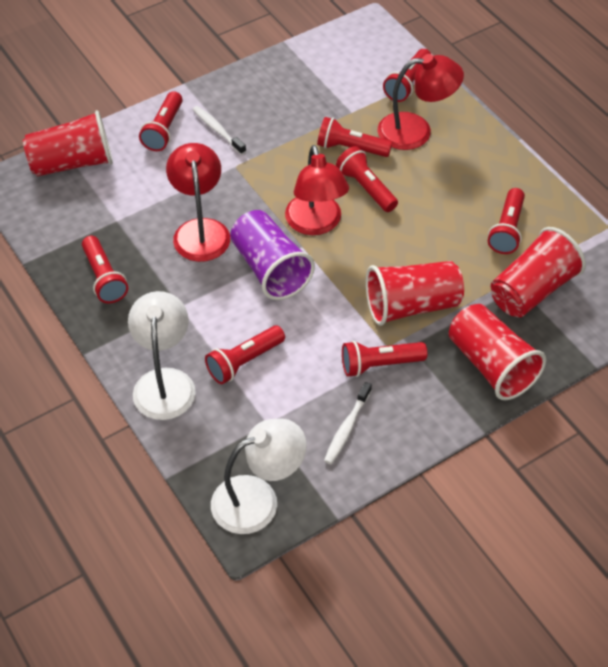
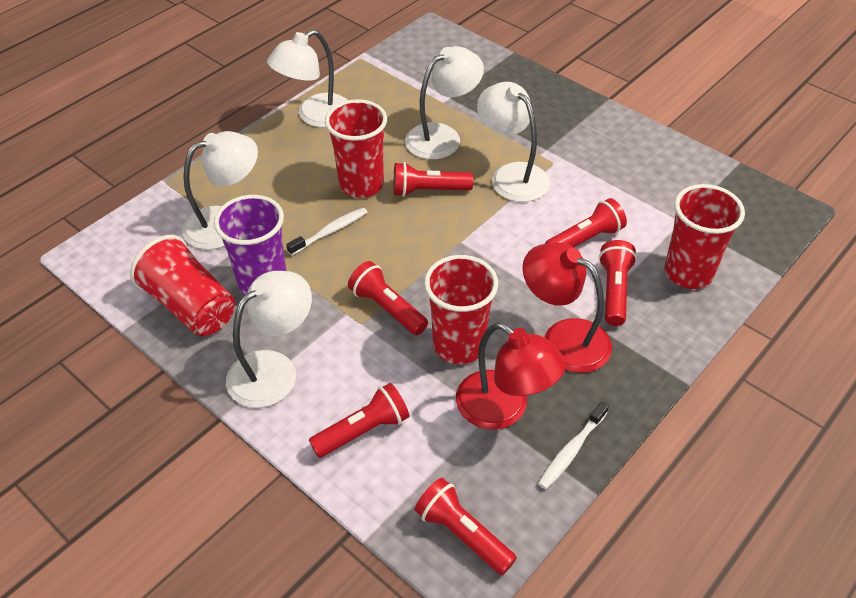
red flashlight: [82,236,128,303] [139,91,182,151] [205,325,285,384] [317,117,392,157] [336,146,398,212] [342,341,427,377] [383,49,431,102] [488,188,525,254] = 8 -> [309,383,409,458] [348,261,428,335] [393,162,473,197] [415,478,517,575] [545,198,627,247] [599,240,637,326] = 6
red lamp: [166,143,230,262] [285,145,349,235] [378,54,464,150] = 3 -> [456,322,566,430] [523,242,612,373] = 2
white lamp: [128,291,196,420] [211,418,307,534] = 2 -> [182,131,258,250] [226,271,312,408] [267,30,348,127] [405,46,484,159] [477,82,550,202] = 5

